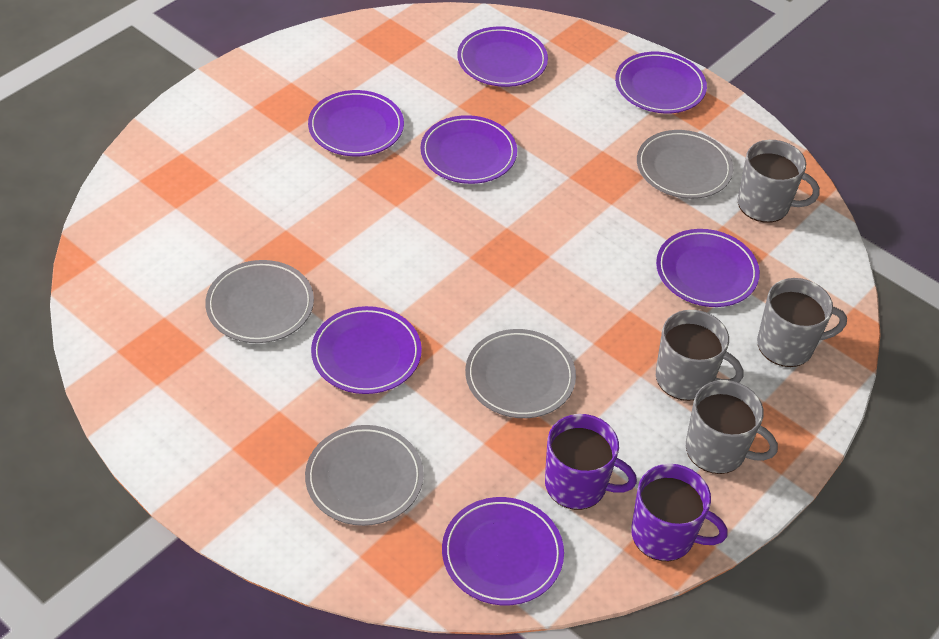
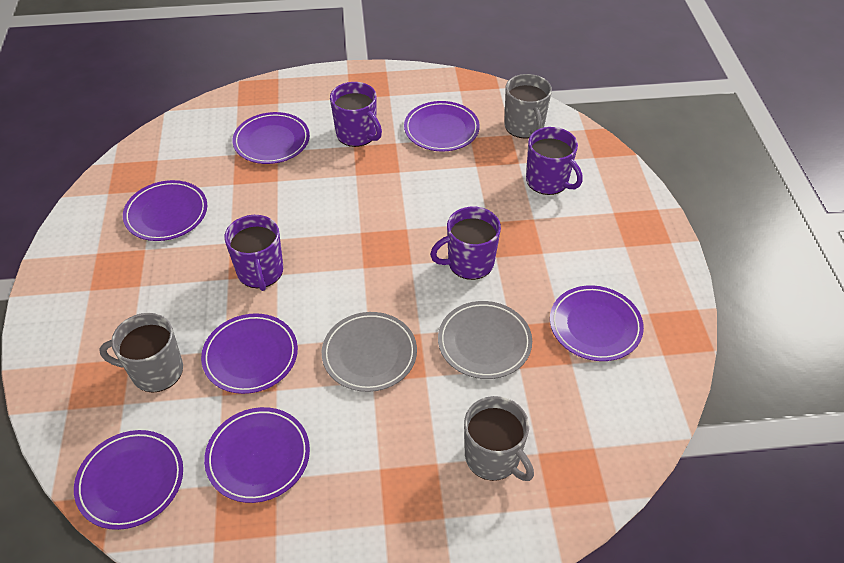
grey mug: [656,310,743,401] [686,380,778,474] [738,140,820,223] [757,278,847,367] = 4 -> [99,313,183,393] [464,396,534,481] [504,74,552,139] = 3
grey plate: [205,260,314,343] [305,425,424,526] [465,329,576,418] [637,130,733,199] = 4 -> [322,312,417,392] [438,301,532,379] = 2
purple mug: [545,414,637,510] [631,464,728,561] = 2 -> [224,215,283,291] [330,82,382,147] [430,207,501,280] [526,127,583,195] = 4

